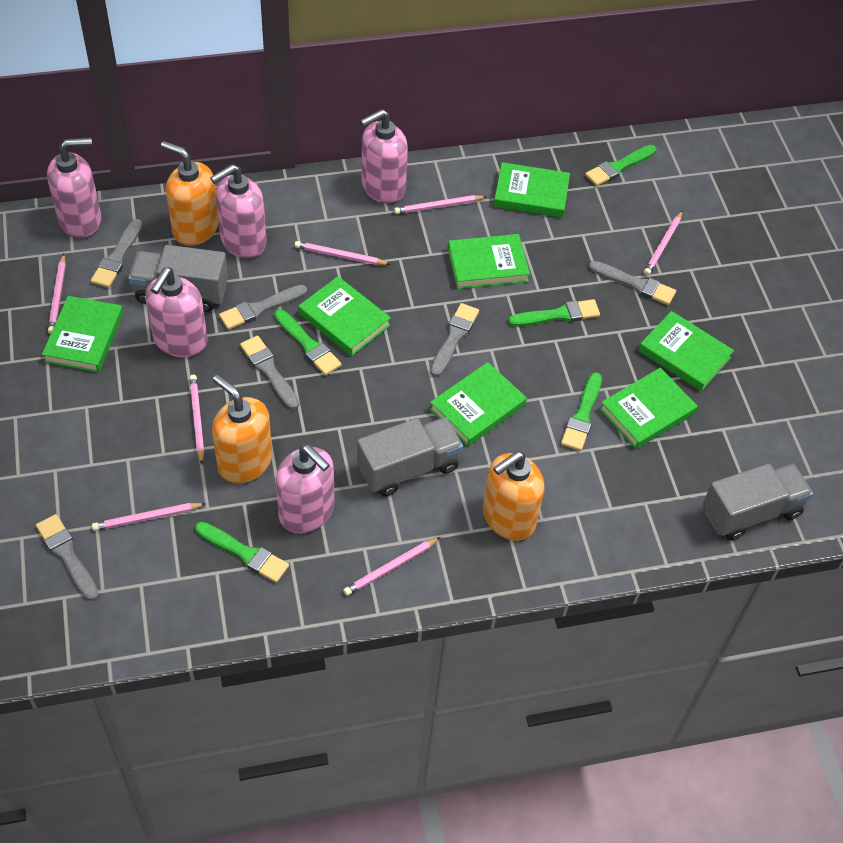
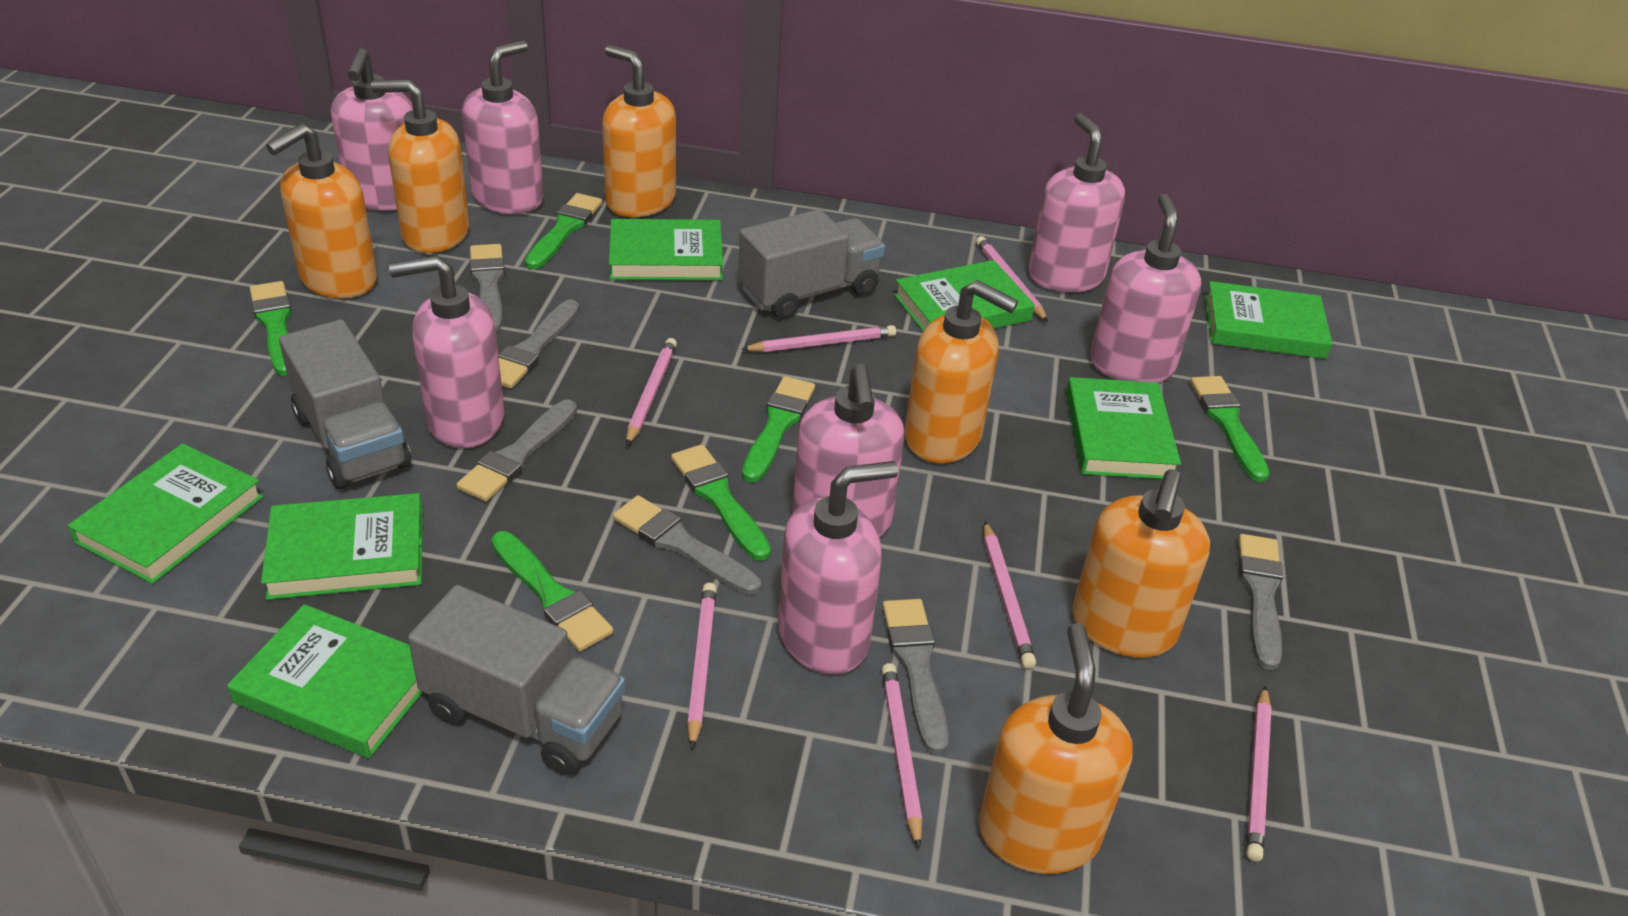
green brush: [195,522,289,583] [274,309,342,375] [508,299,600,326] [561,372,602,451] [585,145,657,186] = 5 -> [250,281,292,376] [491,531,613,651] [525,193,602,269] [671,444,771,561] [742,376,815,482] [1190,376,1270,482] = 6
orange soap dispenser: [161,141,219,246] [212,375,272,484] [483,451,544,541] = 3 -> [266,123,377,298] [371,79,470,253] [602,45,676,217] [905,280,1018,463] [979,623,1133,874] [1072,469,1210,658] = 6
pink soap dispenser: [47,138,101,238] [145,268,207,357] [210,164,267,258] [276,445,334,534] [360,109,408,204] = 5 -> [331,48,413,211] [389,255,505,448] [462,40,544,214] [778,461,898,675] [792,364,904,538] [1028,113,1125,292] [1090,194,1201,383] = 7

